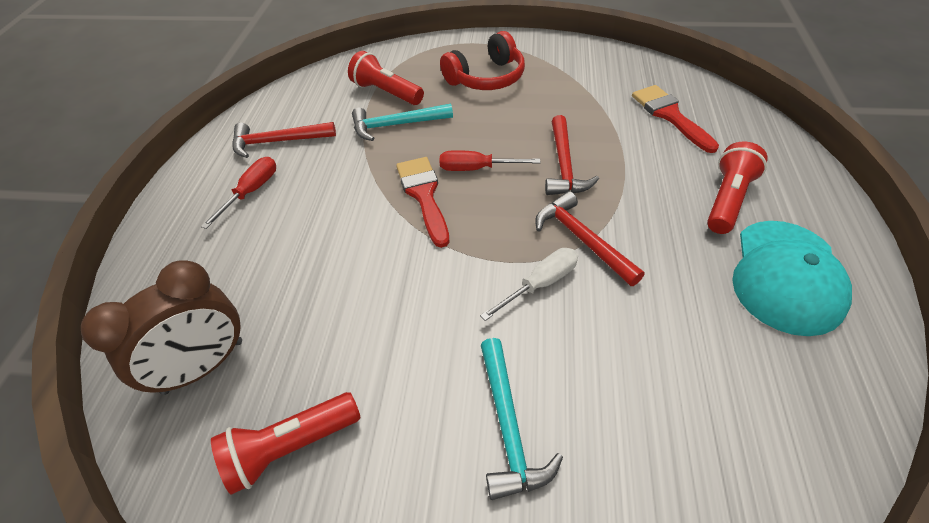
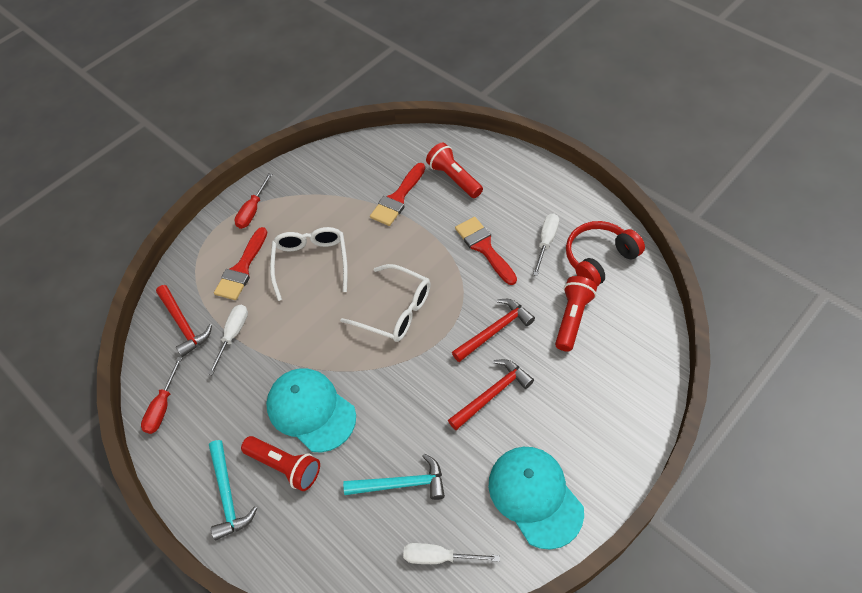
brown clock: [81,260,242,395] = 1 -> none = 0
red brush: [396,157,449,248] [632,85,719,153] = 2 -> [214,227,267,300] [370,163,425,226] [455,217,517,285] = 3
turquoise cap: [732,221,852,336] = 1 -> [266,368,356,453] [489,447,584,550] = 2
white glasses: none = 0 -> [270,227,348,301] [340,264,431,342] = 2
white screwdriver: [480,248,578,321] = 1 -> [208,305,248,376] [403,543,500,564] [533,213,559,276] = 3

